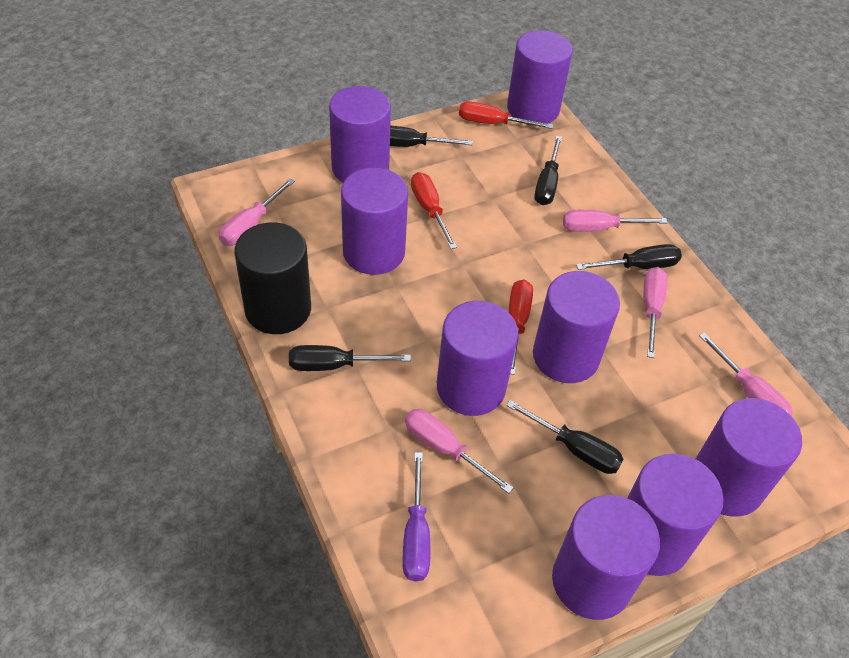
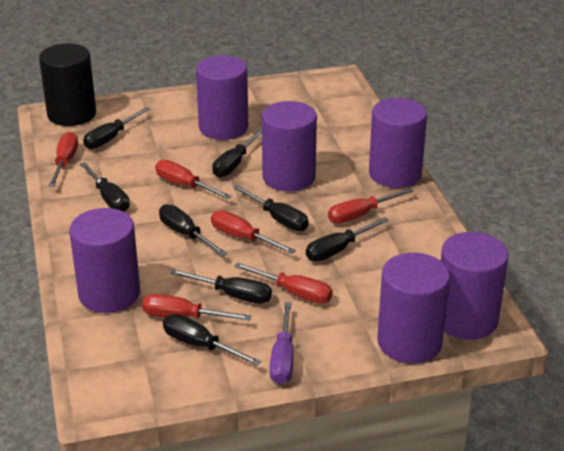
black screwdriver: [289,345,411,371] [390,125,473,147] [506,400,624,474] [534,136,562,205] [576,244,682,270] = 5 -> [80,162,130,212] [83,107,150,149] [159,204,227,256] [163,314,261,366] [170,269,272,304] [212,129,262,177] [234,185,309,231] [306,217,389,261] = 8
pink screwdriver: [219,178,295,246] [405,409,514,494] [563,210,668,232] [643,267,668,358] [699,332,793,416] = 5 -> none = 0
purple cylinder: [329,86,391,183] [341,167,408,275] [437,301,519,416] [507,30,573,125] [533,271,620,383] [552,495,660,620] [627,454,724,576] [696,398,802,517] = 8 -> [69,208,140,313] [196,56,248,140] [262,101,317,191] [369,98,427,188] [377,253,450,363] [441,232,508,340] = 6
red screwdriver: [411,172,457,249] [459,101,553,129] [509,280,533,375] = 3 -> [49,132,78,187] [142,294,252,320] [155,160,232,199] [211,210,296,254] [234,263,333,304] [328,188,414,224] = 6

